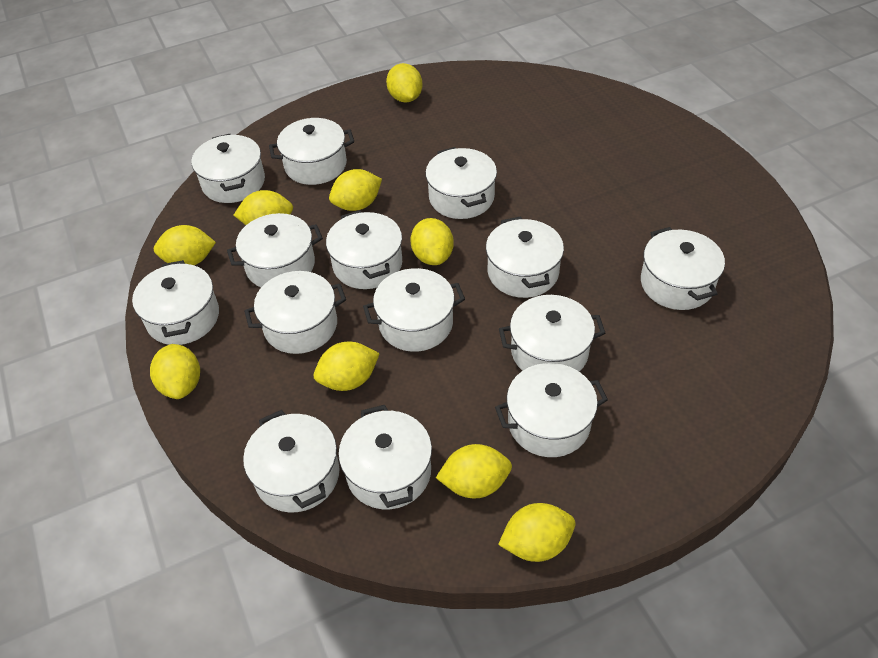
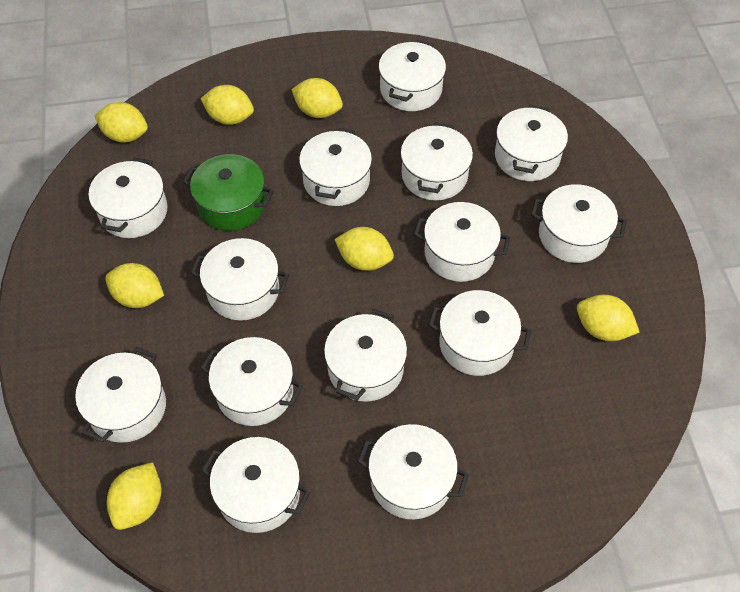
green pot: none = 0 -> [183,154,274,231] = 1
yellow lemon: [150,344,200,399] [154,225,216,265] [234,190,293,225] [314,342,380,391] [329,169,382,211] [386,63,422,103] [410,218,454,265] [436,444,512,498] [498,503,575,562] = 9 -> [95,102,148,143] [105,263,164,308] [107,463,161,530] [201,85,254,125] [291,78,343,118] [334,227,394,271] [577,295,640,341] = 7

